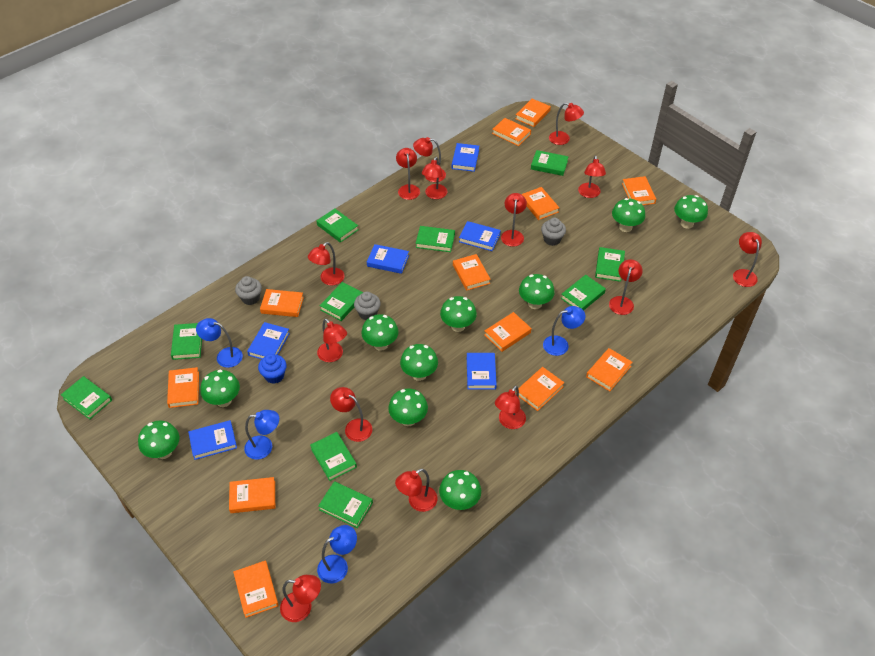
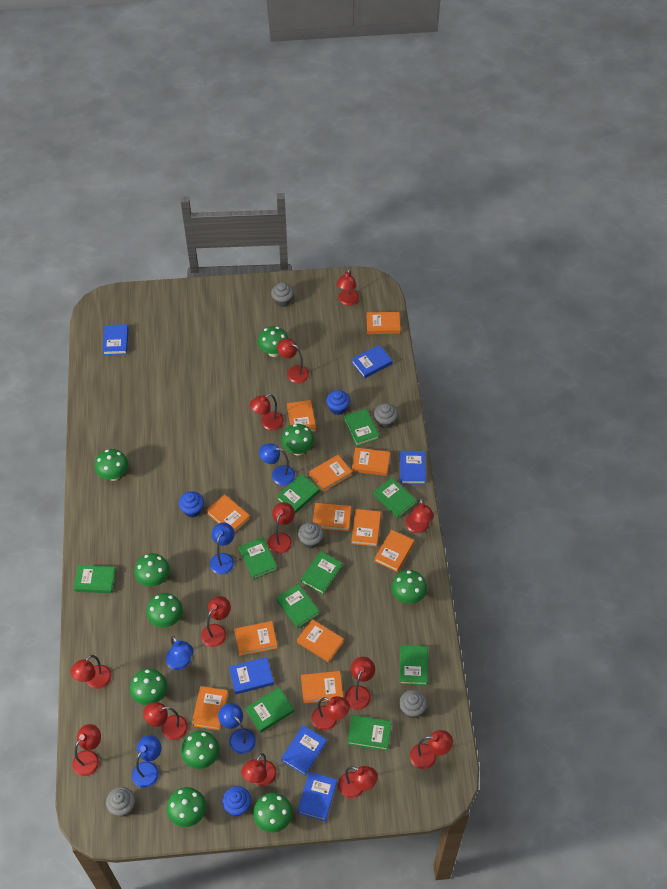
blue cupcake: [258,354,287,384] = 1 -> [179,491,204,518] [222,786,251,816] [326,390,350,415] = 3
blue lamp: [196,318,243,368] [244,410,279,460] [317,525,357,584] [543,306,586,356] = 4 -> [132,735,161,788] [166,636,194,670] [210,523,235,575] [218,703,256,754] [259,443,295,485] = 5
grey cupcake: [235,276,262,305] [354,292,381,320] [541,218,566,246] = 3 -> [106,787,135,816] [271,282,294,307] [298,522,324,548] [374,403,398,429] [399,690,427,718] = 5

